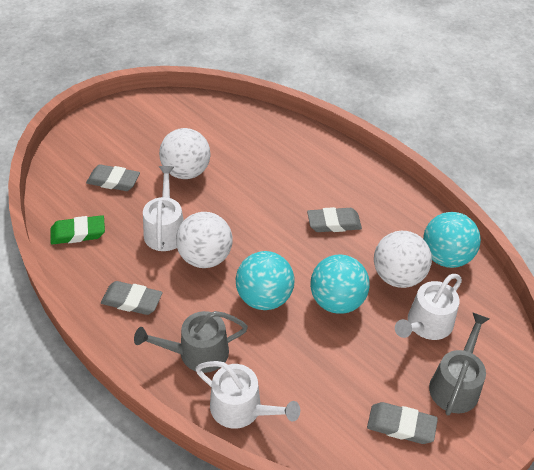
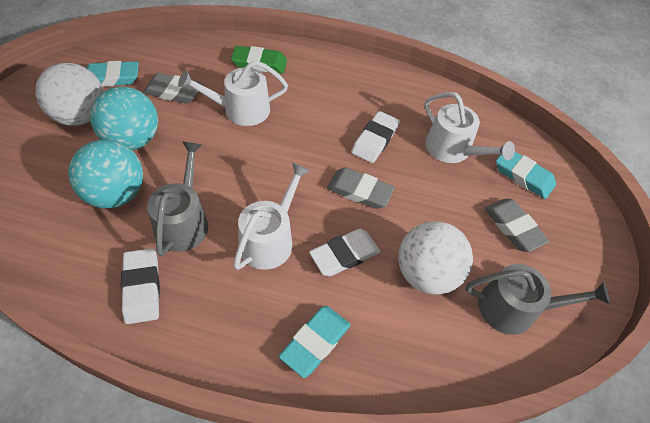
grey eraser: [86,164,140,191] [101,281,163,315] [307,207,362,232] [367,402,438,444] = 4 -> [143,73,203,104] [327,167,395,209] [484,199,549,252] = 3
turquoise ball: [236,251,295,310] [310,255,370,314] [423,212,481,268] = 3 -> [68,140,143,208] [90,87,158,150] = 2
turquoise eraser: none = 0 -> [86,61,139,87] [279,306,351,378] [496,152,556,199] = 3
white ball: [159,128,211,179] [176,212,232,268] [374,231,432,288] = 3 -> [35,63,104,126] [398,221,473,294] = 2
white eraser: none = 0 -> [121,248,160,324] [309,229,380,276] [351,111,400,163] = 3

